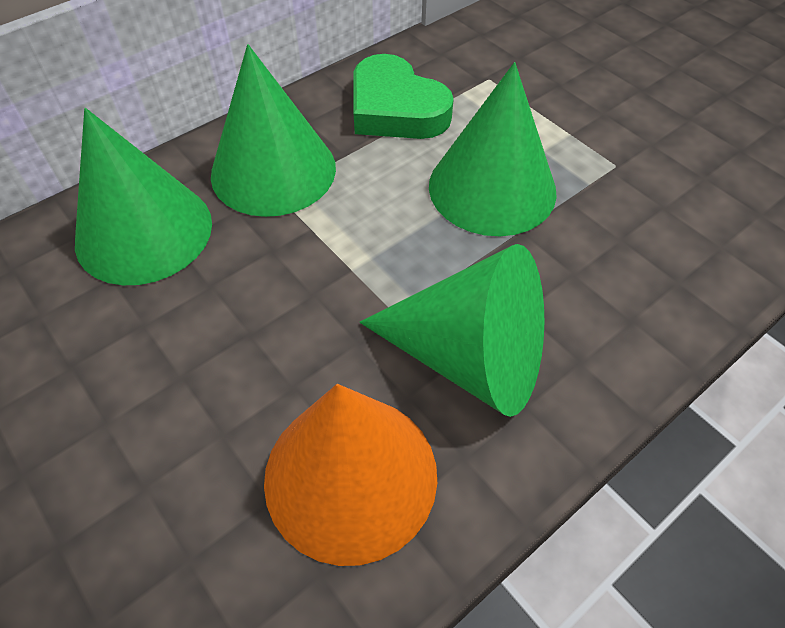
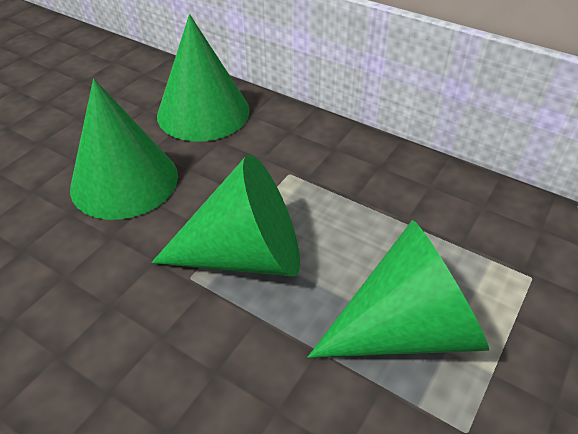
green heart: [353,54,454,139] = 1 -> none = 0
orange cone: [264,384,437,566] = 1 -> none = 0

